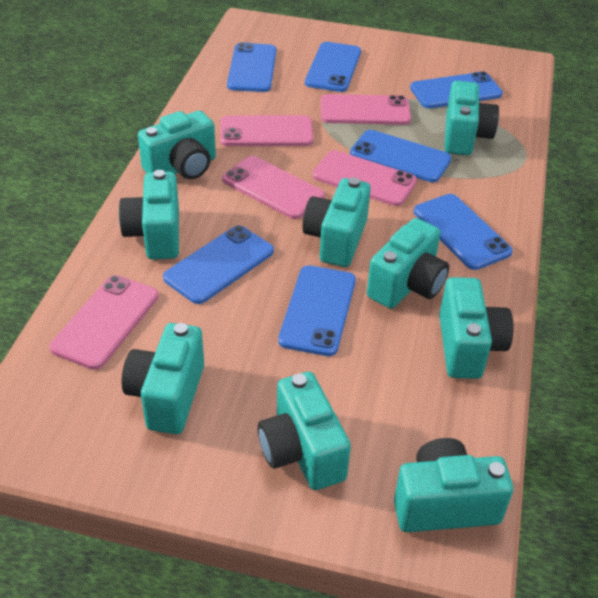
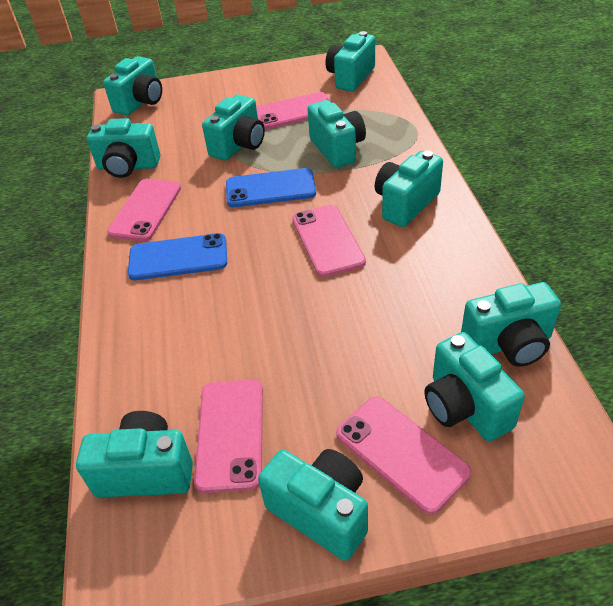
blue phone: [163,225,274,304] [227,42,276,92] [278,265,356,356] [305,42,361,92] [350,130,452,182] [410,71,503,108] [414,194,513,270] = 7 -> [128,233,227,280] [226,168,316,207] = 2
turquoise camera: [119,170,179,260] [122,323,204,434] [138,111,216,179] [258,372,351,490] [302,177,371,267] [367,218,449,309] [394,438,513,532] [439,277,513,379] [444,81,499,155] = 9 -> [76,411,193,497] [87,118,160,178] [103,56,162,115] [202,95,265,161] [258,449,368,561] [308,100,366,168] [326,31,375,92] [375,151,443,227] [424,332,525,442] [461,282,561,367] = 10

